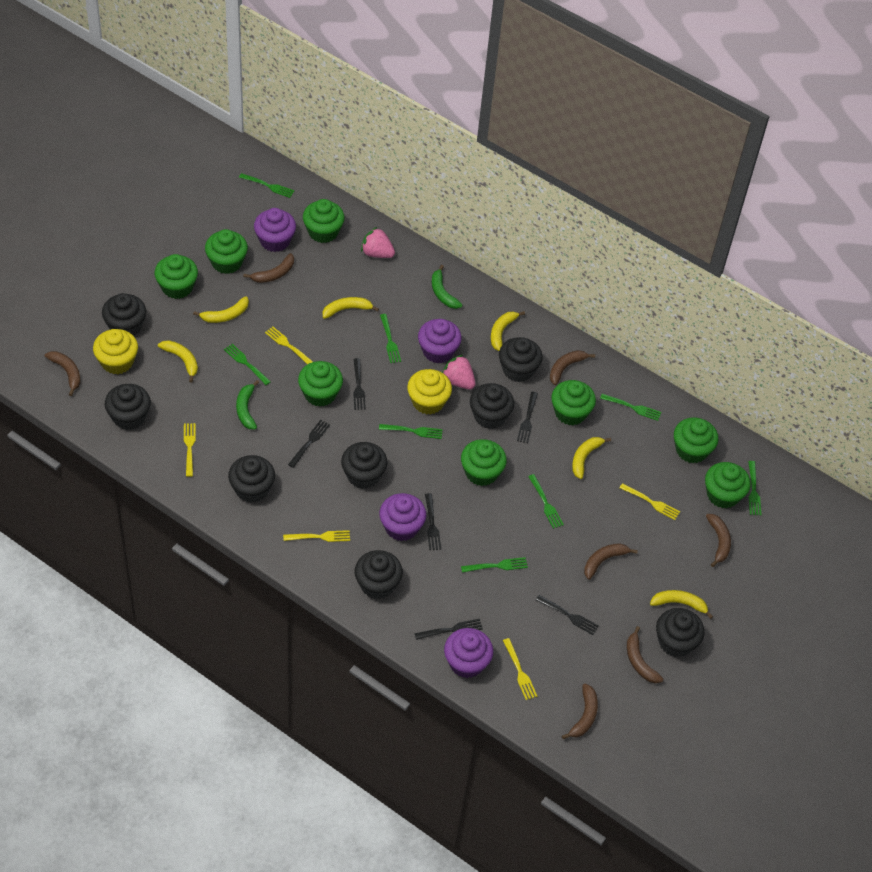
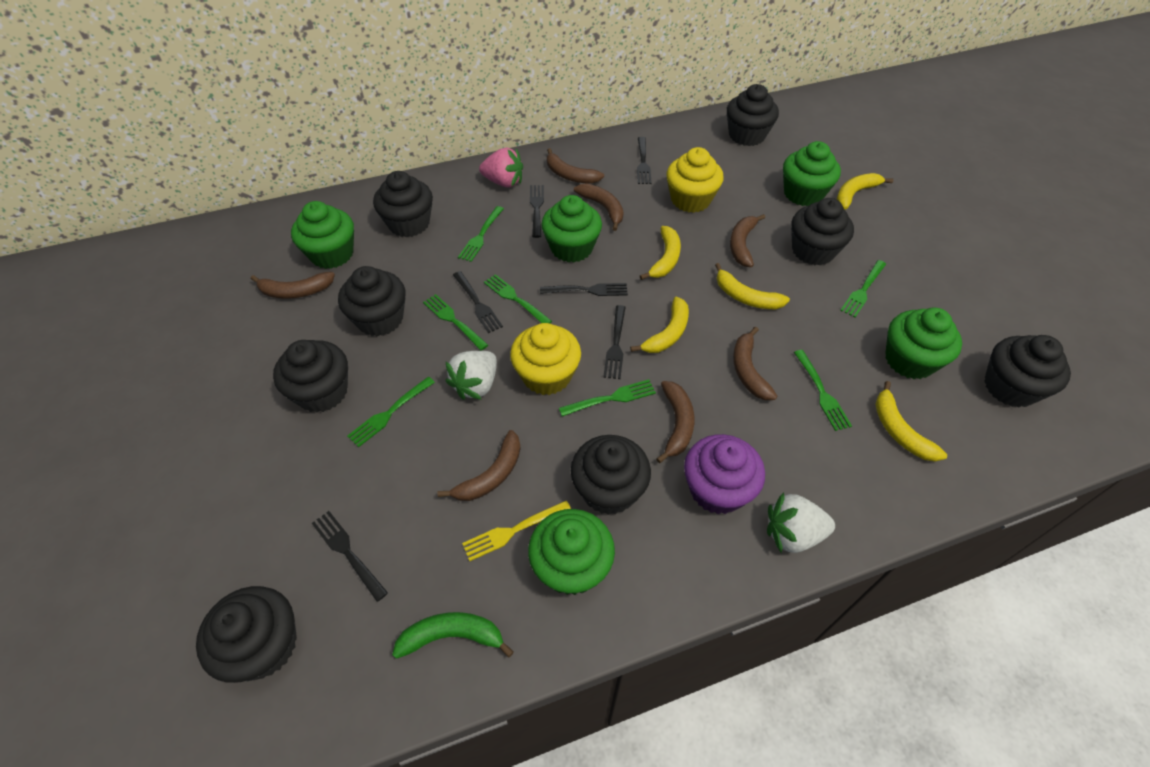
green banana: [236,380,259,429] [432,265,462,309] = 2 -> [392,612,514,659] = 1
green cupcake: [154,254,198,299] [205,229,248,274] [298,361,343,407] [303,199,345,243] [461,439,507,486] [551,380,596,425] [674,417,718,463] [705,462,751,509] = 8 -> [291,201,354,269] [528,509,615,595] [541,195,602,263] [783,141,841,206] [885,308,962,379] = 5
green fork: [224,344,271,385] [239,173,294,198] [379,424,443,439] [380,314,401,363] [461,557,528,572] [528,474,564,529] [600,394,661,421] [748,461,762,515] = 8 -> [347,377,435,447] [423,294,488,350] [458,206,504,262] [484,274,552,324] [559,379,656,416] [794,350,852,431] [840,260,886,318] = 7
pink strawberry: [361,227,395,258] [442,355,476,389] = 2 -> [479,148,523,188] = 1
purple cupcake: [254,208,296,252] [379,493,426,541] [418,319,462,363] [444,628,493,678] = 4 -> [684,434,765,514] = 1
white strawberry: none = 0 -> [446,351,497,400] [767,492,835,553] = 2
yellow banana: [158,340,198,383] [193,296,249,323] [323,297,379,319] [491,311,525,351] [572,437,611,479] [650,590,713,619] = 6 -> [630,296,689,353] [640,226,681,280] [715,263,790,309] [837,173,893,209] [875,381,947,462] = 5
yellow fork: [184,423,196,477] [265,327,313,364] [283,530,350,542] [503,638,537,700] [619,483,680,520] = 5 -> [462,500,571,561] = 1

